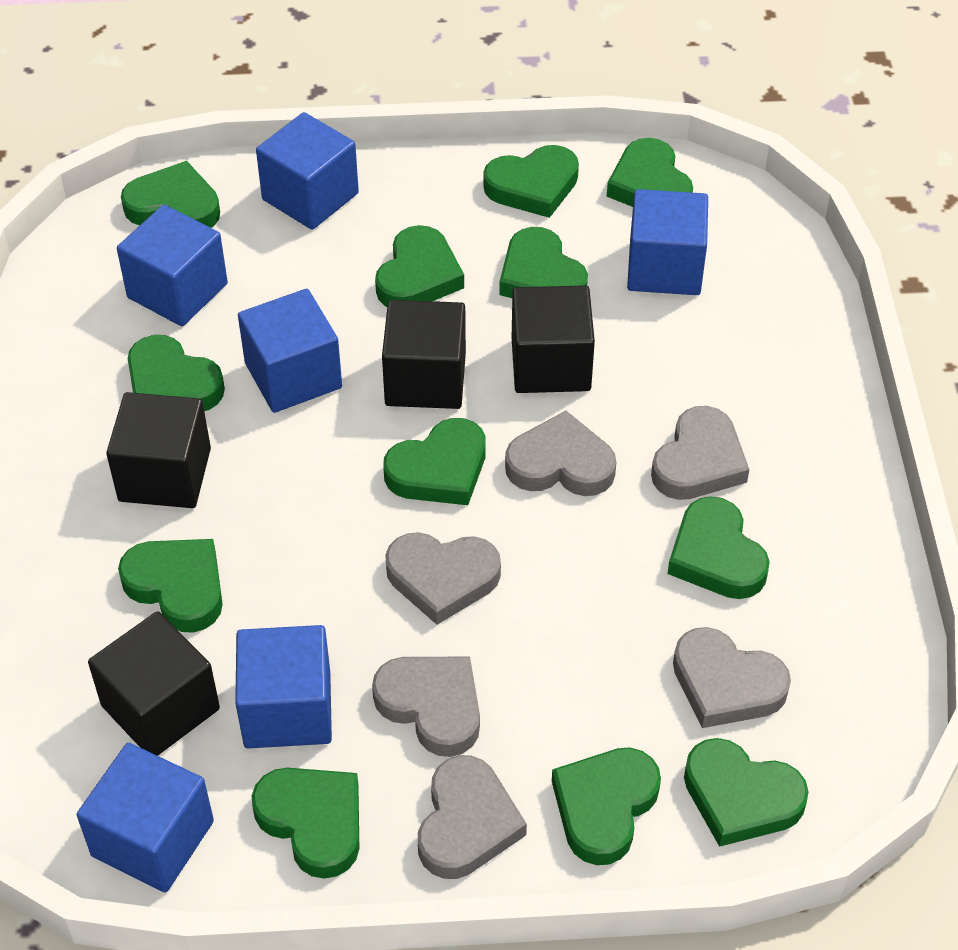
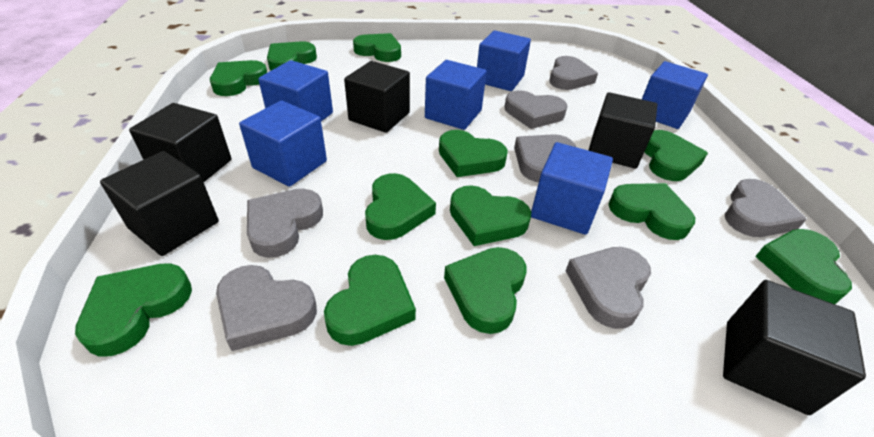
black cube: [88,611,220,756] [106,392,211,508] [382,300,466,409] [512,285,595,393] = 4 -> [100,151,219,256] [129,103,232,182] [344,61,410,133] [588,92,657,168] [723,280,866,415] = 5
grey heart: [372,657,480,757] [385,532,501,625] [418,755,527,879] [505,411,616,496] [651,406,750,500] [673,627,791,728] = 6 -> [216,265,317,351] [247,189,323,258] [505,90,567,129] [514,134,576,182] [549,56,598,90] [566,247,651,329] [725,179,807,237] = 7

